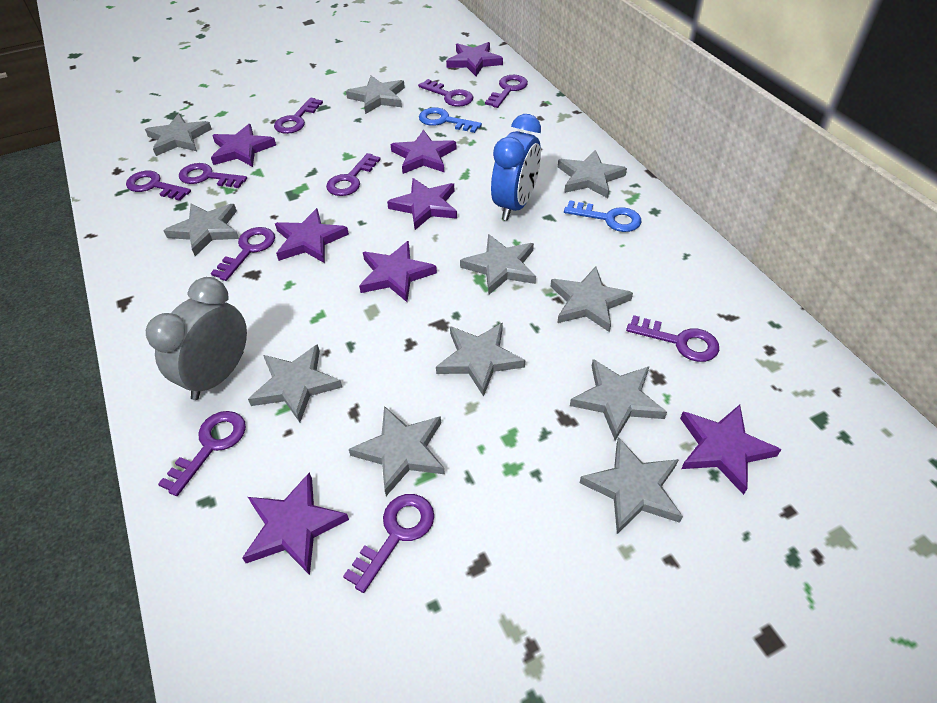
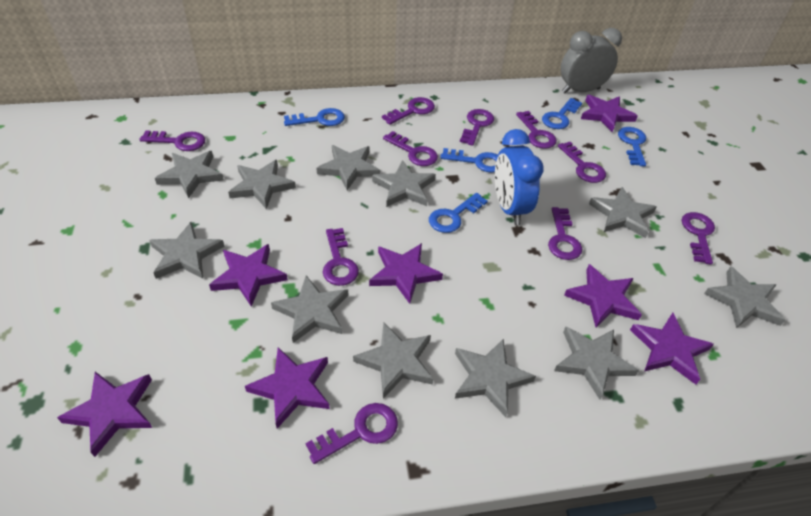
blue key: [419,108,482,133] [564,200,642,232] = 2 -> [284,108,345,126] [429,193,488,233] [440,148,498,173] [542,98,582,129] [618,127,646,166] = 5
purple star: [211,124,276,167] [242,472,349,575] [275,208,349,263] [359,241,437,302] [387,178,457,230] [390,130,457,174] [446,42,503,76] [680,405,782,495] = 8 -> [57,372,152,457] [209,244,288,306] [245,347,330,429] [369,243,443,304] [564,264,642,328] [581,95,638,132] [630,313,714,385] = 7

